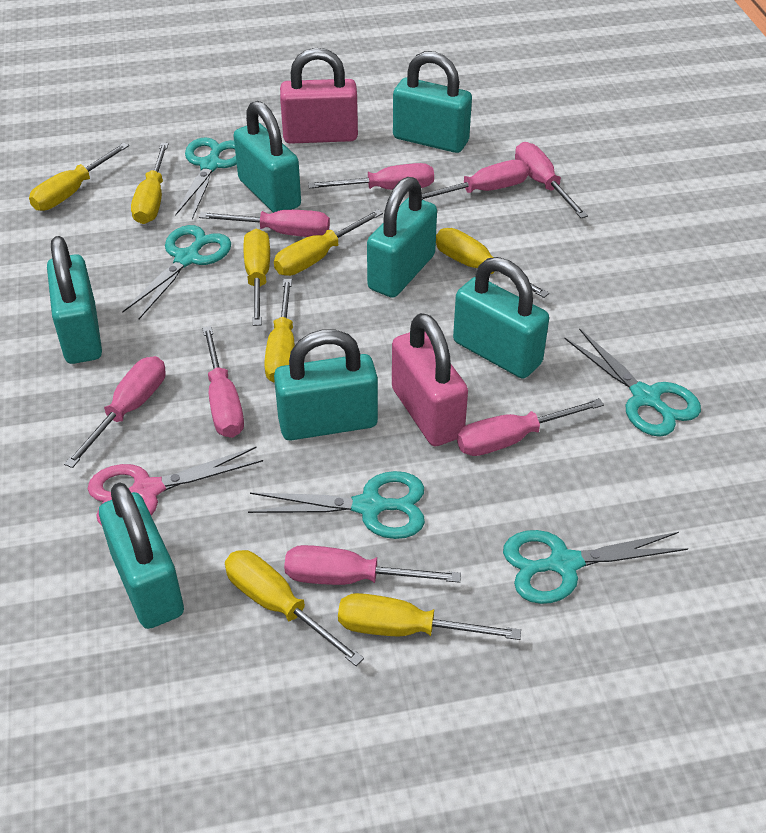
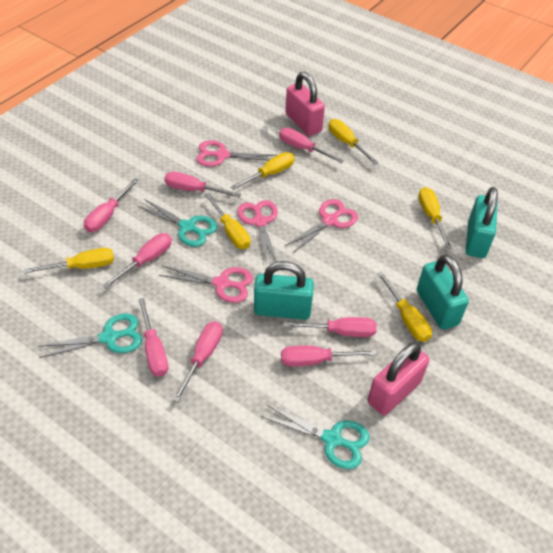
pink scissors: [88,447,263,526] = 1 -> [158,266,253,303] [196,141,277,167] [237,200,278,265] [285,199,358,253] = 4
turquoise padlock: [47,236,102,364] [99,482,184,629] [233,101,301,213] [274,329,378,440] [367,177,437,298] [393,51,472,153] [453,257,549,378] = 7 -> [254,261,314,320] [417,254,469,330] [466,187,498,258] = 3
turquoise scissors: [122,225,231,319] [175,137,237,219] [248,471,425,539] [503,530,688,604] [564,328,701,437] = 5 -> [38,313,142,358] [137,198,217,247] [261,404,370,469] = 3
yellow screwdriver: [29,143,129,211] [131,143,169,224] [225,550,364,666] [244,229,270,326] [264,279,295,383] [274,209,383,276] [338,593,521,640] [436,228,549,298] = 8 -> [24,248,114,274] [205,193,251,249] [230,152,295,190] [328,119,378,164] [377,272,432,342] [418,187,452,249] = 6

